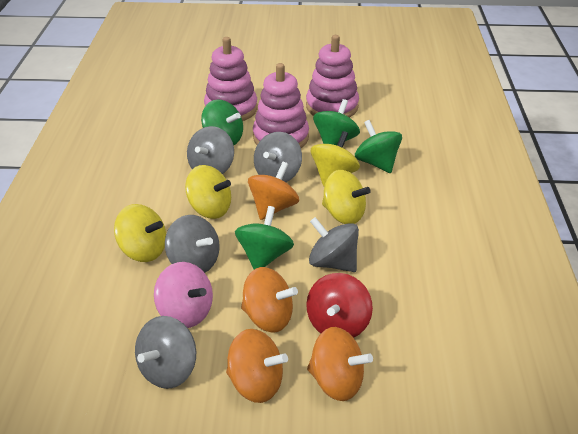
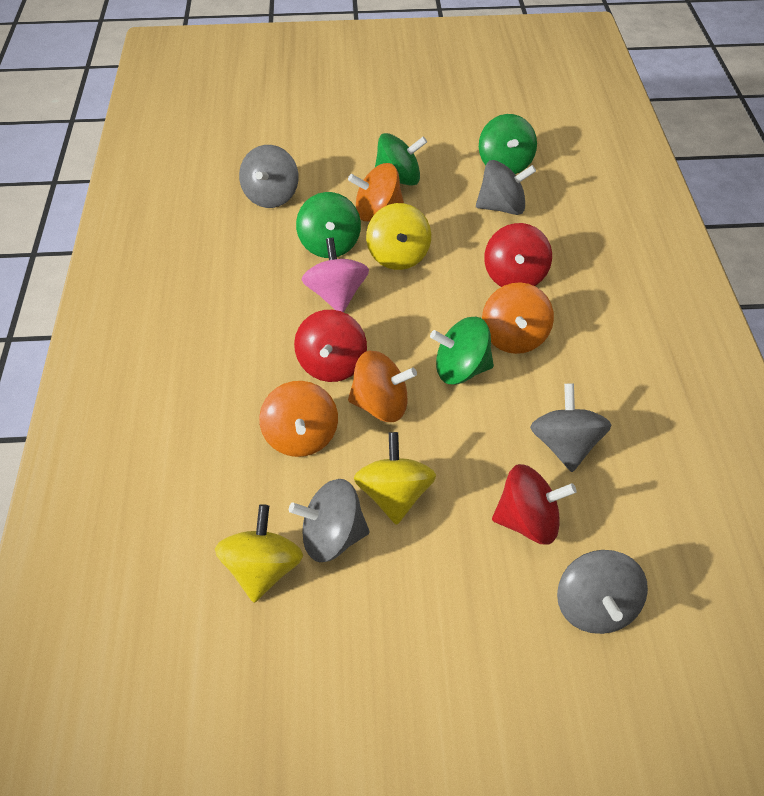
pink stacking toy: [204,37,257,121] [253,63,309,148] [306,35,359,118] = 3 -> none = 0
red spinning top: [306,273,373,338] = 1 -> [294,310,367,382] [484,223,552,287] [492,464,577,545] = 3
yellow spinning top: [114,204,166,262] [185,165,231,219] [311,131,360,186] [322,170,371,224] = 4 -> [215,504,303,603] [354,432,436,525] [366,203,431,270] = 3

